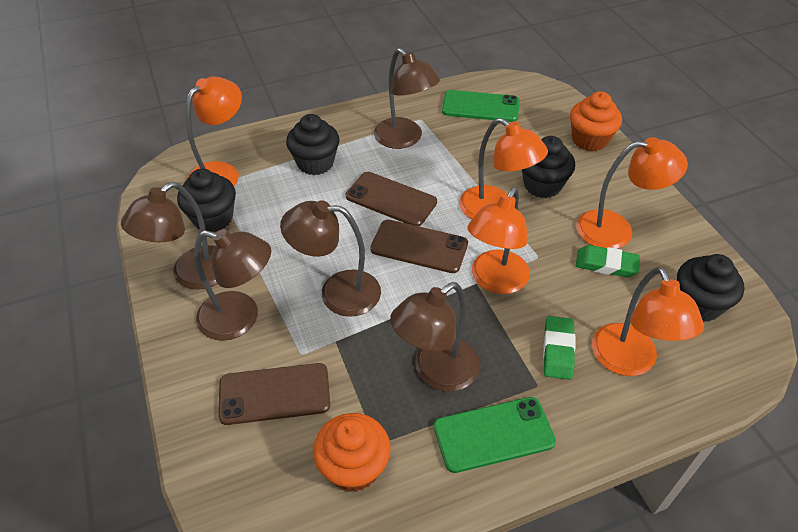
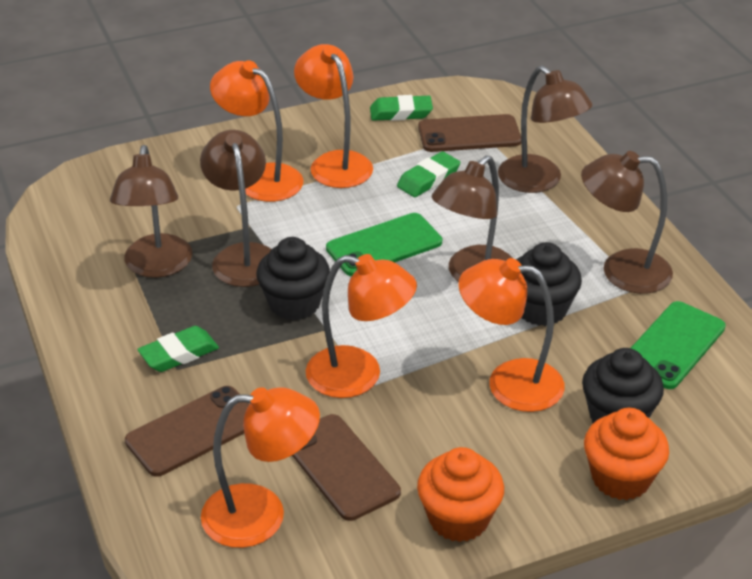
black cupcake: [177,169,236,232] [286,114,339,175] [522,136,575,198] [677,254,745,322] = 4 -> [256,237,330,320] [516,242,582,326] [582,348,664,423] = 3
green eraser: [543,316,576,380] [576,245,640,277] = 2 -> [137,326,219,372] [370,95,433,121] [397,151,460,197] = 3

